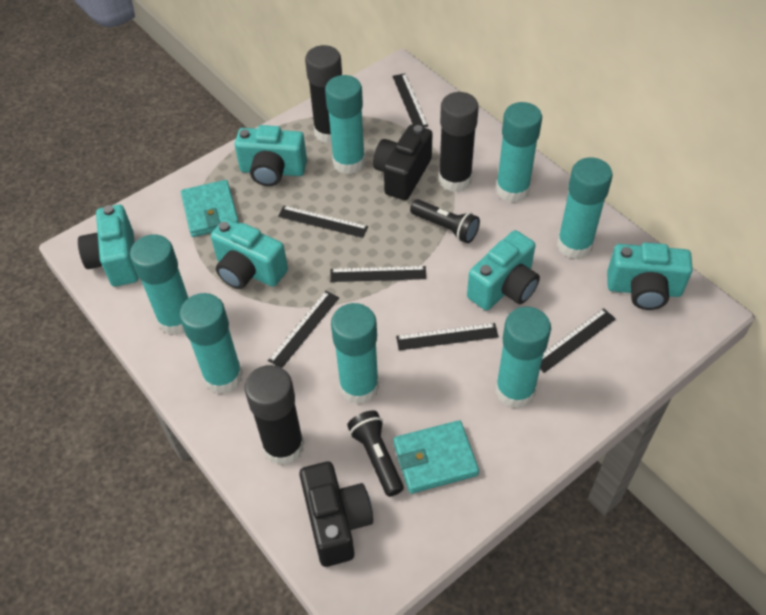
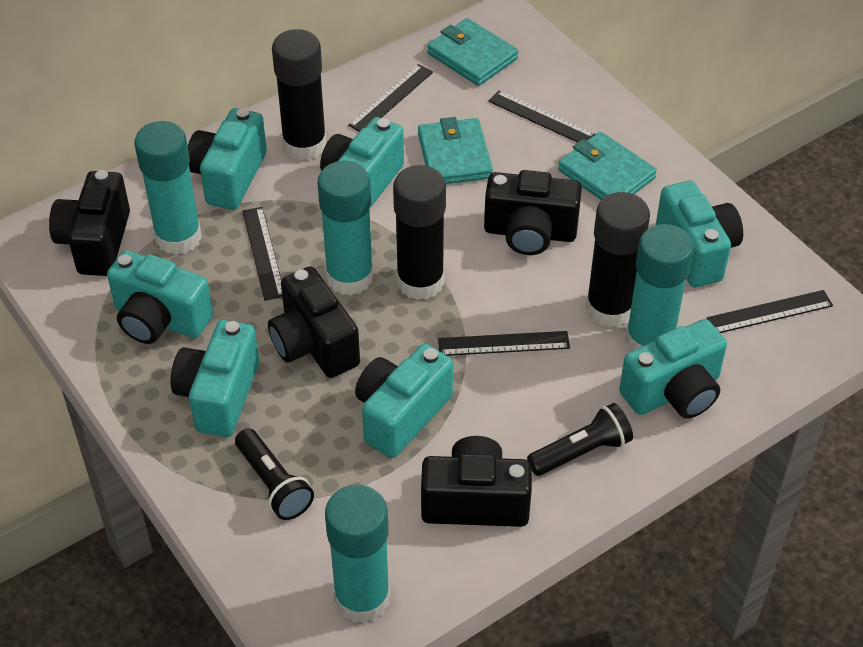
black camera: [299,461,373,567] [373,124,433,200] = 2 -> [49,170,130,276] [268,266,360,378] [421,436,532,527] [484,170,582,255] = 4
black ruler: [268,291,339,368] [278,206,368,238] [330,266,426,282] [392,73,428,128] [396,323,499,350] [540,308,616,373] = 6 -> [242,207,282,301] [348,64,433,132] [438,331,570,356] [488,90,595,143] [706,290,833,333] = 5
turquoise camera: [78,205,139,286] [211,218,288,289] [235,125,307,186] [467,230,540,310] [607,242,693,310] = 5 -> [107,250,213,344] [171,320,259,437] [188,108,267,210] [320,117,404,209] [355,344,453,458] [619,319,727,419] [656,181,743,287] = 7
turquoise glue stick: [130,234,188,335] [179,293,243,394] [325,75,365,174] [331,303,379,404] [495,307,551,408] [496,102,542,203] [557,157,613,259] = 7 -> [134,121,202,255] [317,161,374,295] [325,485,390,623] [625,224,694,351] = 4
turquoise wallet: [181,180,239,237] [393,420,479,494] = 2 -> [418,117,493,184] [427,18,518,86] [558,132,657,200] = 3

